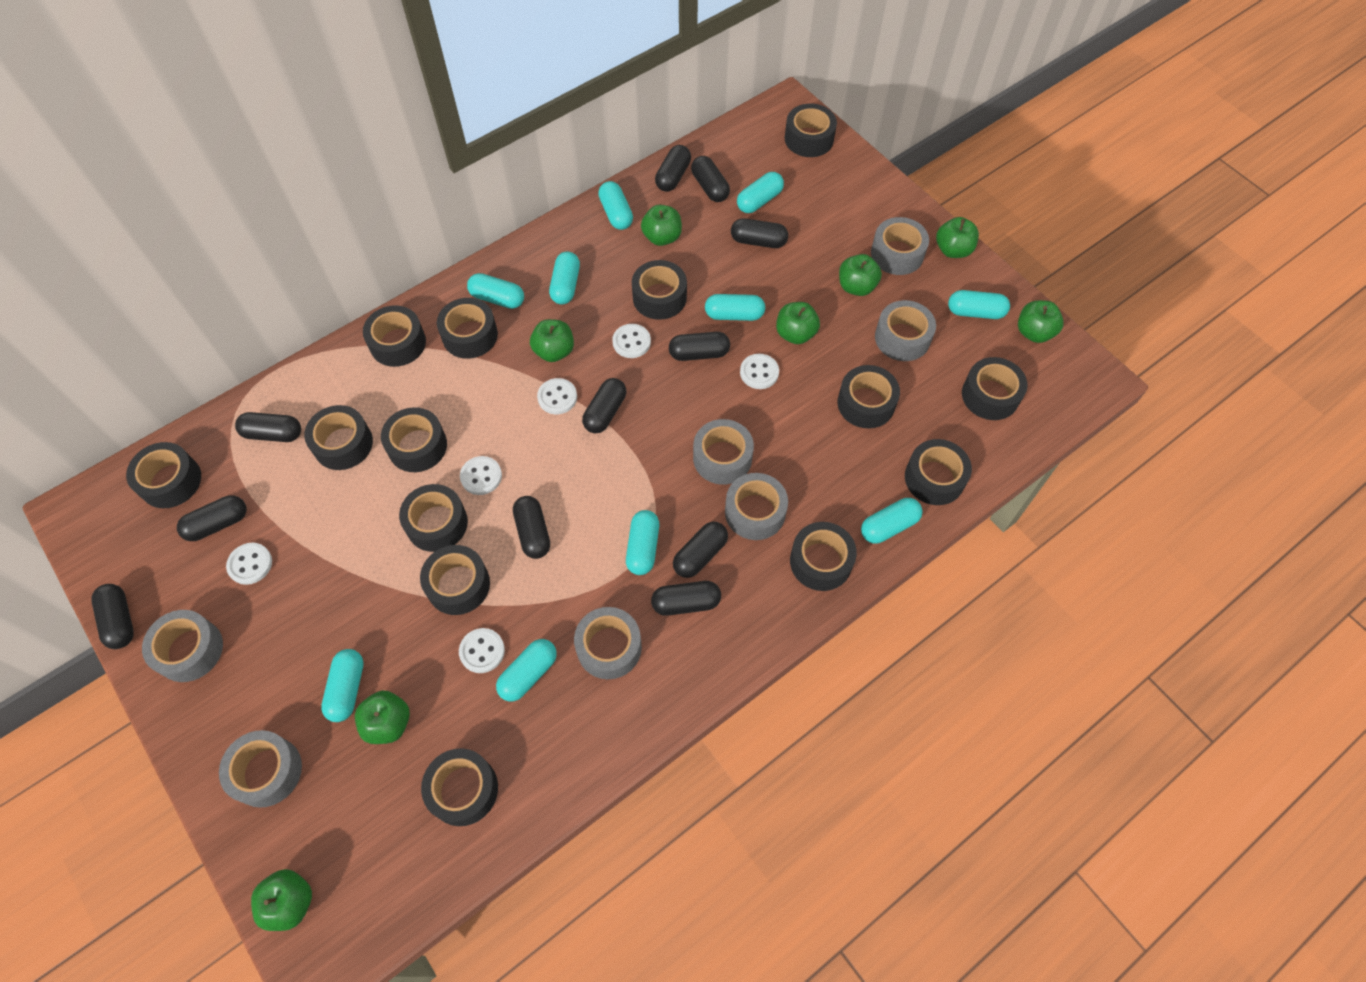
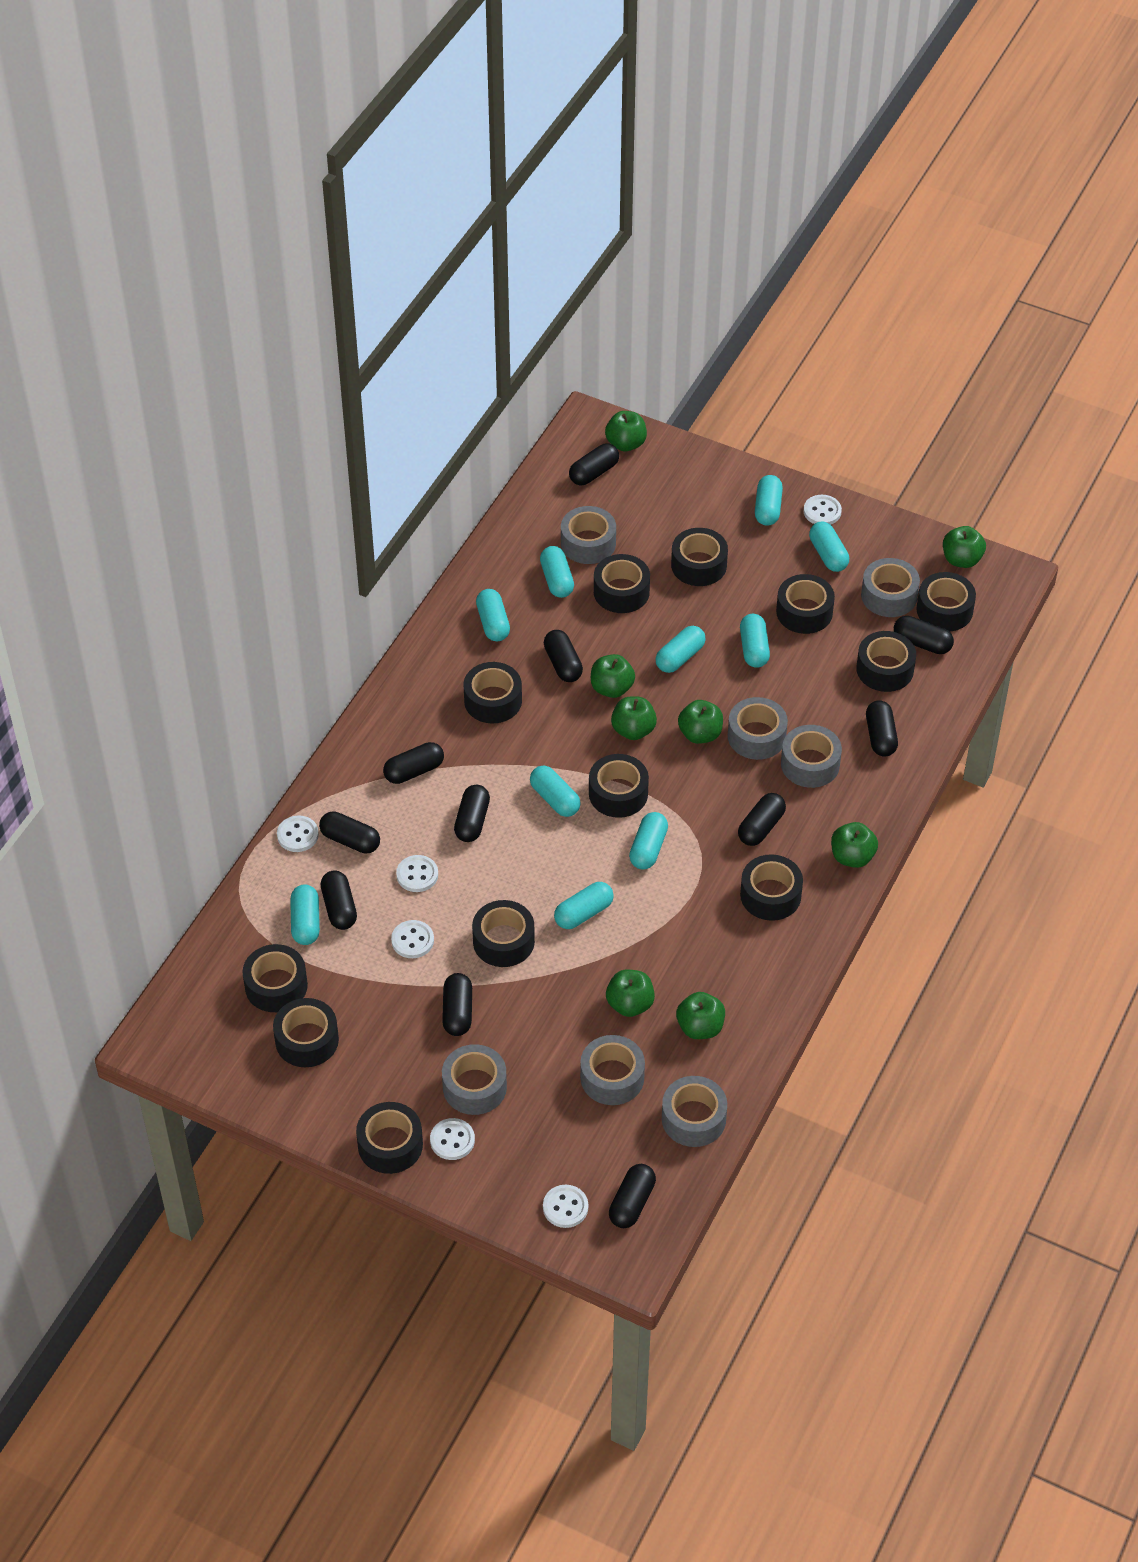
black tape: [126,442,201,508] [304,405,373,470] [363,305,426,367] [381,407,447,472] [399,484,468,552] [420,545,490,615] [421,748,498,826] [437,298,498,359] [632,260,687,320] [785,104,837,157] [790,522,857,591] [838,365,900,428] [905,439,972,505] [962,357,1027,420] = 14 -> [242,944,308,1012] [273,998,339,1067] [356,1102,423,1174] [463,662,522,724] [472,900,535,967] [589,754,649,818] [594,554,650,613] [671,528,728,586] [740,854,803,921] [776,574,835,634] [856,631,916,692] [917,572,976,631] = 12

